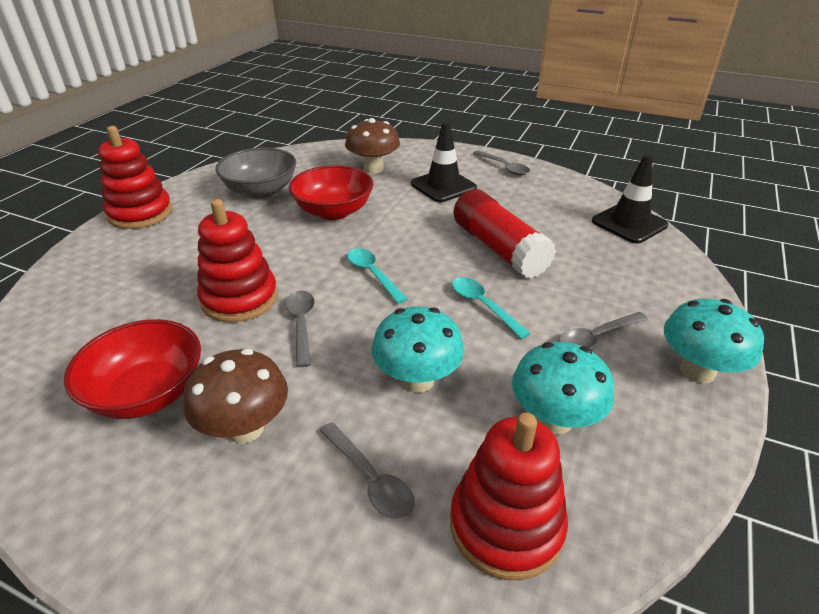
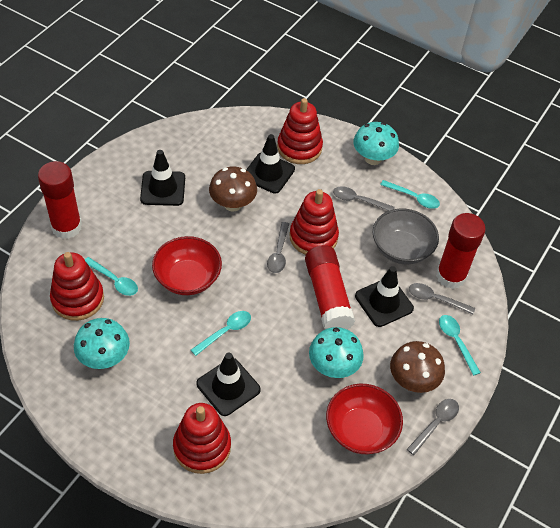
black traffic cone: [411,122,477,202] [592,154,668,244] = 2 -> [140,150,185,206] [197,353,261,416] [246,134,295,194] [355,266,414,327] = 4
red glue stick: [453,189,556,278] = 1 -> [38,161,82,239] [305,245,355,329] [436,213,486,289] = 3
red stacking toy: [98,126,172,229] [197,199,278,322] [450,413,568,580] = 3 -> [50,252,104,321] [173,403,231,474] [277,98,323,164] [290,189,339,255] = 4
turquoise spoon: [347,248,407,304] [452,277,531,339] = 2 -> [85,257,138,296] [191,311,251,356] [380,180,440,209] [439,315,481,376] = 4

